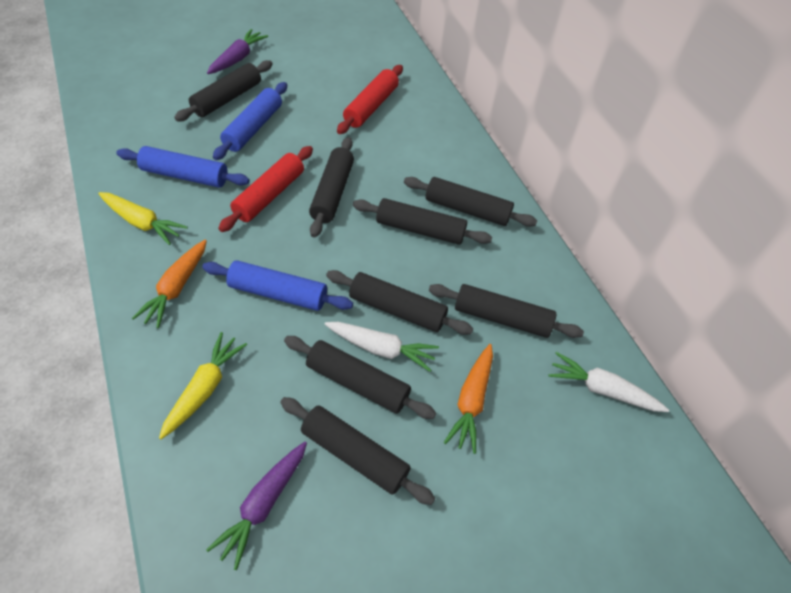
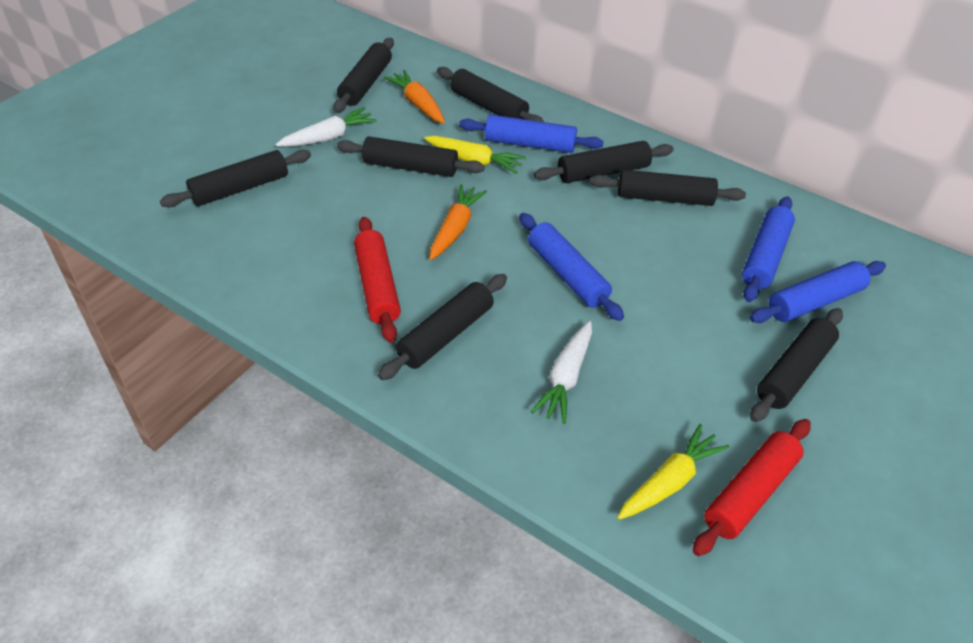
blue rolling pin: [116,146,250,188] [202,260,353,311] [213,82,287,160] = 3 -> [459,115,604,153] [519,213,624,321] [742,197,795,302] [750,261,886,323] = 4
purple carrot: [206,442,307,570] [207,29,268,74] = 2 -> none = 0

